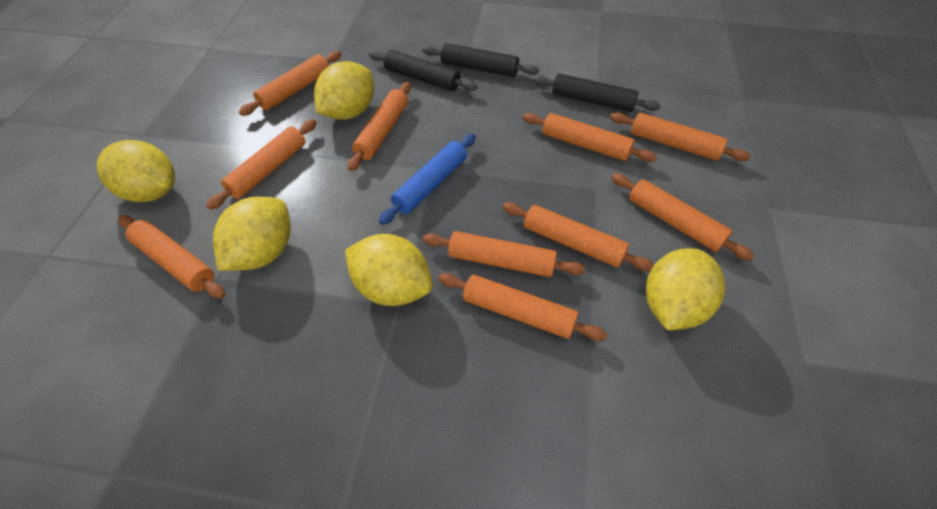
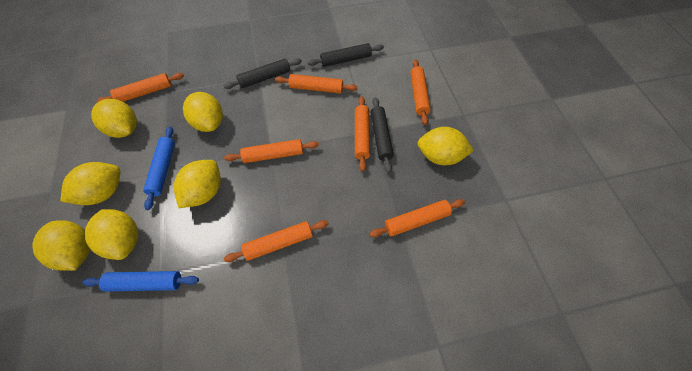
blue rolling pin: [379,134,476,225] = 1 -> [82,271,199,292] [143,126,175,210] = 2
orange rolling pin: [118,215,225,299] [206,119,317,210] [239,51,341,116] [348,82,411,171] [422,231,586,277] [438,273,607,341] [502,202,654,271] [523,113,657,162] [610,112,751,161] [611,173,754,261] = 10 -> [97,73,184,102] [224,139,319,163] [224,220,329,262] [275,74,358,94] [355,96,370,172] [369,199,465,237] [410,59,431,125] = 7
yellow lemon: [96,140,175,202] [213,197,291,271] [314,61,374,120] [345,234,433,306] [646,248,725,330] = 5 -> [32,220,90,271] [60,162,120,205] [85,209,138,260] [91,99,137,138] [174,160,221,208] [183,92,223,132] [417,127,474,165] = 7

